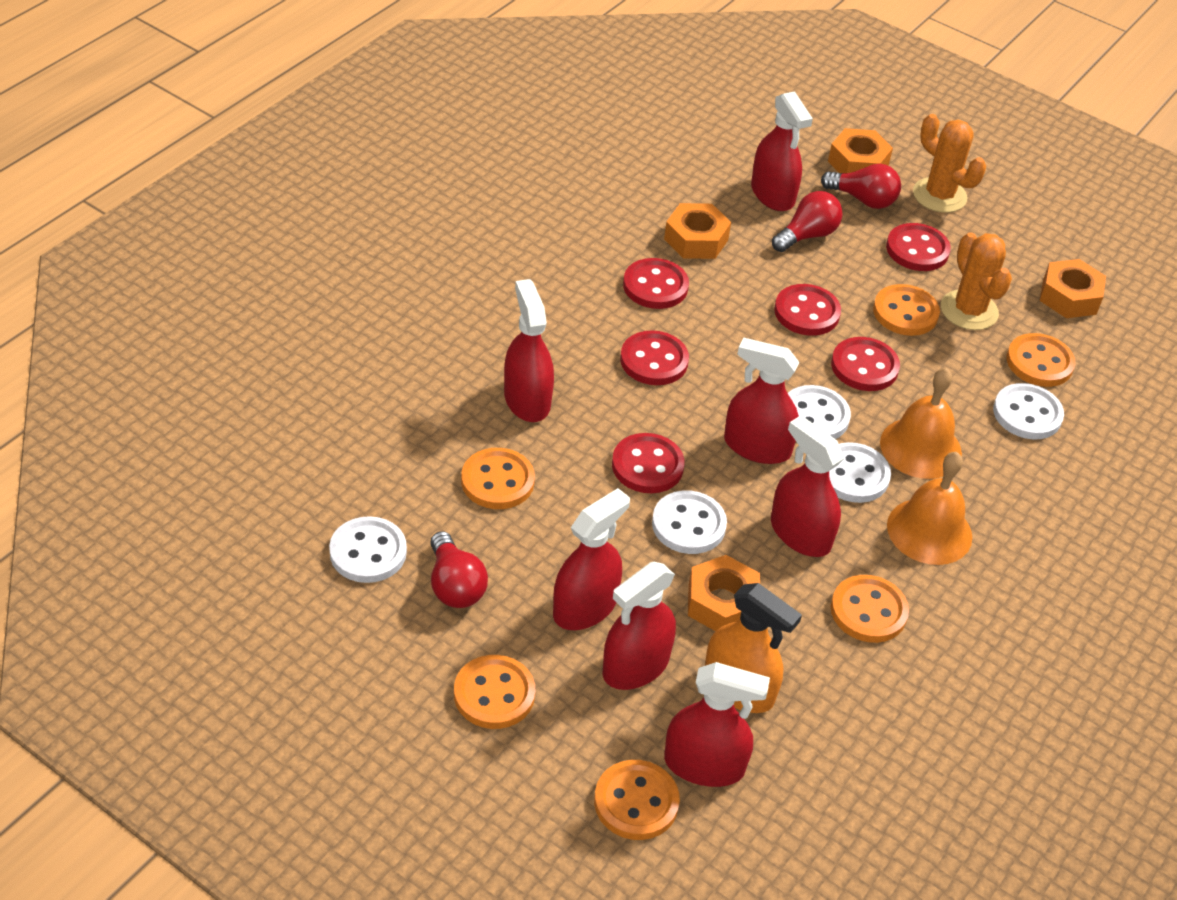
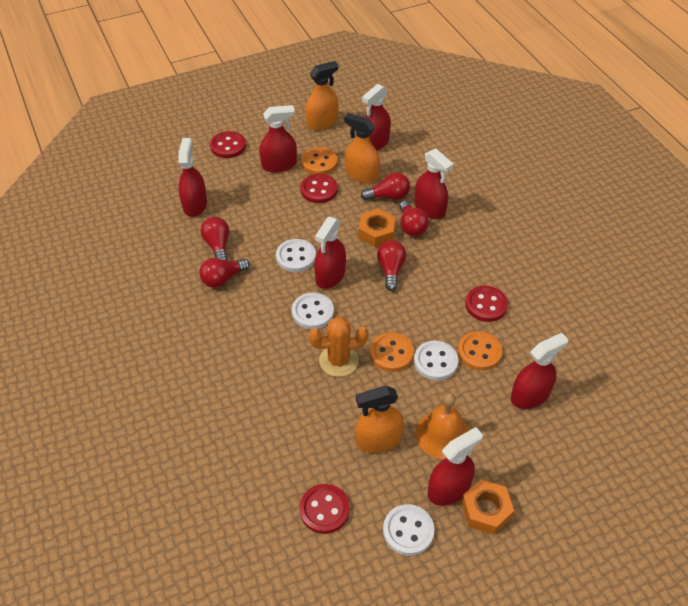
orange bell: [880,368,962,479] [887,452,972,565] = 2 -> [416,393,469,459] = 1
orange button: [454,655,536,729] [461,448,535,509] [594,760,680,840] [831,575,909,643] [873,284,940,336] [1006,333,1075,387] = 6 -> [301,147,337,174] [370,332,414,372] [458,331,502,370] = 3
orange cactus: [913,114,986,213] [941,232,1012,330] = 2 -> [309,317,368,377] = 1
orange nut: [664,203,731,259] [688,555,760,631] [828,128,893,173] [1040,259,1106,318] = 4 -> [359,209,395,247] [461,479,514,535] = 2
orange spray bottle: [705,583,802,713] = 1 -> [306,61,339,130] [344,113,380,184] [355,386,404,453] = 3
red button: [612,433,685,493] [620,330,689,385] [623,258,689,309] [774,284,841,336] [831,337,900,391] [886,223,951,271] = 6 -> [210,131,246,158] [300,174,338,203] [300,484,350,534] [465,286,508,322] = 4
red light bulb: [430,531,488,608] [772,191,843,252] [821,164,901,209] = 3 -> [199,258,250,288] [200,217,229,261] [361,173,410,201] [377,240,406,291] [399,201,429,236] = 5
white button: [329,516,407,583] [652,490,727,554] [788,385,851,439] [829,442,891,503] [993,383,1064,439] = 5 -> [276,239,316,272] [292,293,334,329] [383,504,435,556] [414,341,458,380] = 4

